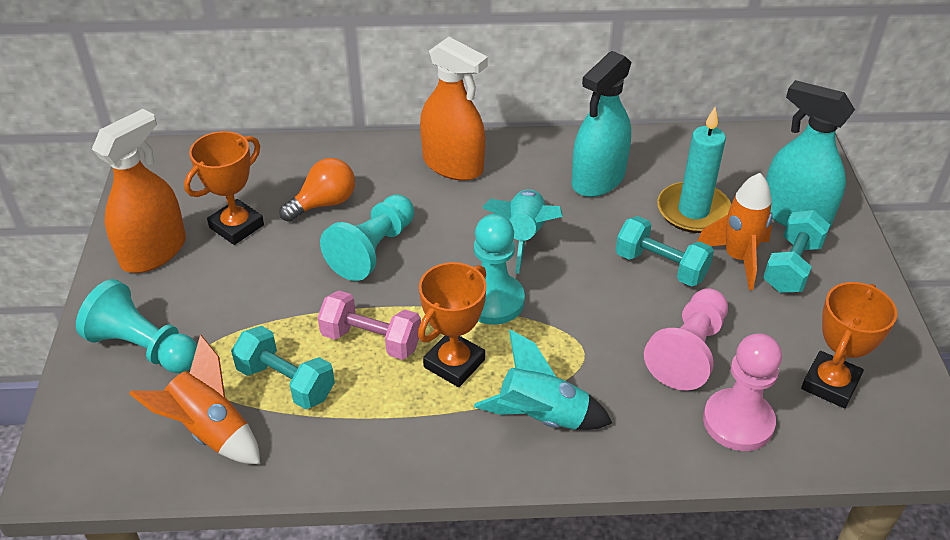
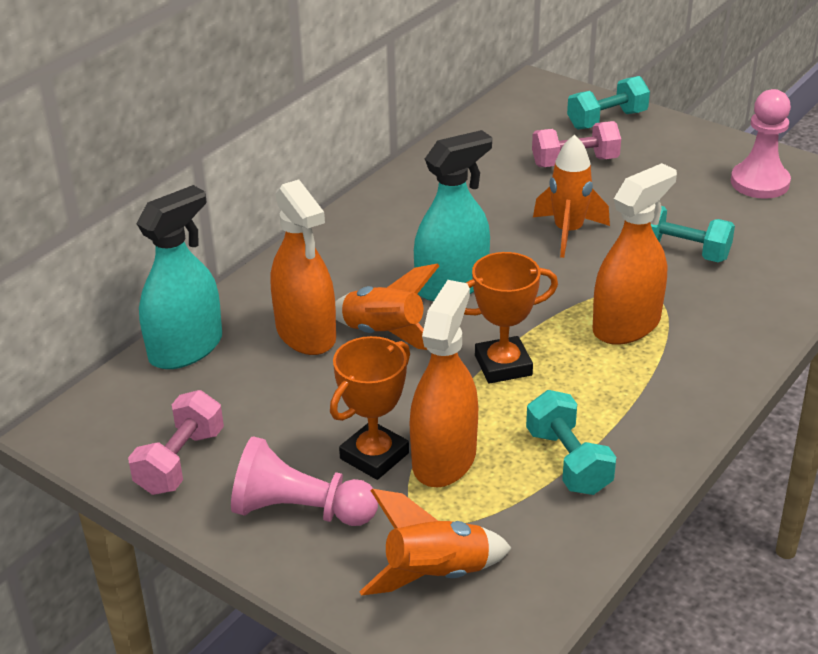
orange light bulb: [279,158,355,222] = 1 -> none = 0
orange rocket: [129,335,260,464] [697,173,773,290] = 2 -> [335,264,439,350] [359,489,512,595] [533,135,610,258] = 3
orange spray bottle: [92,109,186,273] [420,37,488,181] = 2 -> [271,180,336,355] [410,280,478,488] [593,163,677,345] = 3
orange trophy: [184,131,264,245] [418,262,487,387] [801,282,897,408] = 3 -> [330,336,410,480] [464,252,558,384] = 2
pink dumbbell: [318,291,421,360] = 1 -> [128,390,224,495] [532,121,621,167] = 2
turquoise candle: [657,107,731,233] = 1 -> none = 0
turquoise pawn: [76,279,197,373] [320,194,414,281] [474,214,525,325] = 3 -> none = 0
turquoise rocket: [474,330,612,430] [482,189,563,274] = 2 -> none = 0

